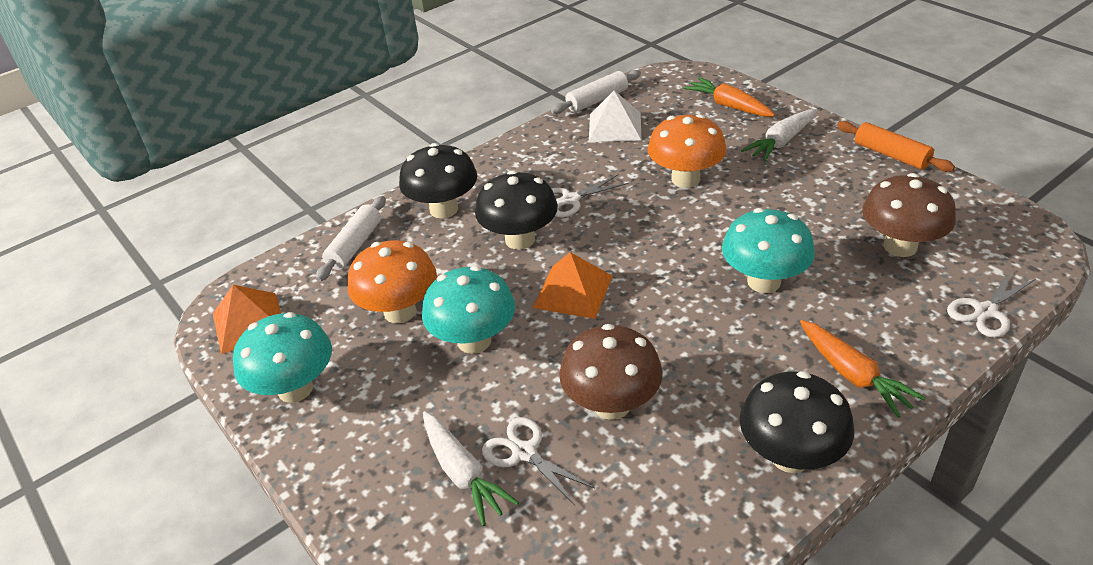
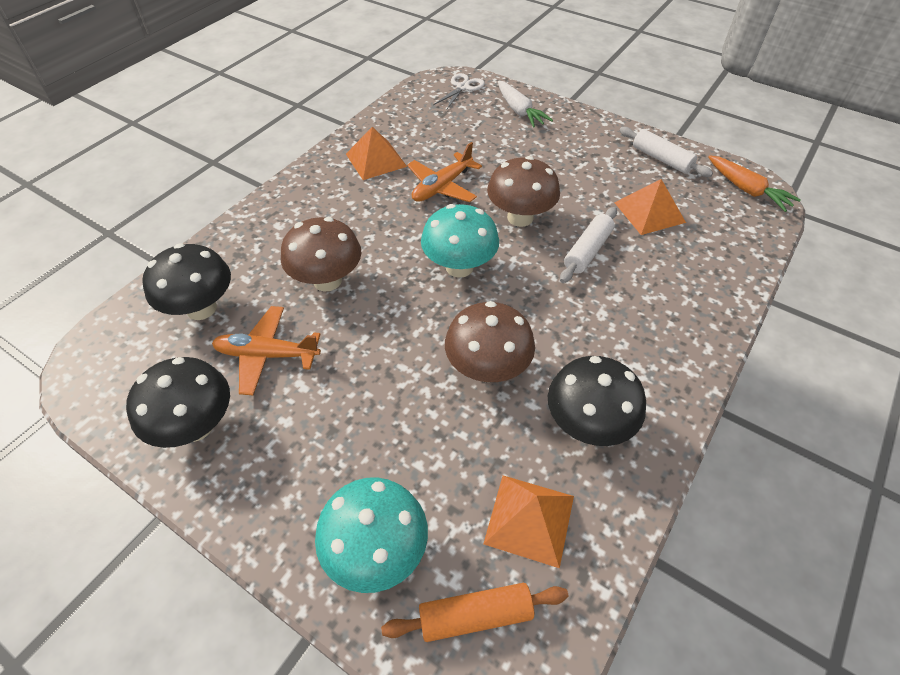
brown mushroom: [559,324,663,420] [862,173,956,257] = 2 -> [281,217,361,291] [445,301,535,383] [487,156,560,227] = 3
orange carrot: [683,77,775,117] [800,320,926,418] = 2 -> [708,155,801,212] = 1
orange mushroom: [347,240,437,323] [648,114,726,188] = 2 -> none = 0
orange plane: none = 0 -> [212,306,321,395] [407,142,482,202] = 2
orange pyramid: [213,285,281,354] [533,252,613,319] = 2 -> [346,127,407,180] [483,475,574,568] [614,179,686,235] = 3
turquoise mushroom: [233,312,332,403] [422,266,515,354] [722,208,815,293] = 3 -> [315,477,428,593] [421,204,499,278] = 2
white carrot: [423,411,519,526] [741,109,817,161] = 2 -> [498,81,553,128] = 1
white pyramid: [589,91,641,142] = 1 -> none = 0
white scissors: [482,417,595,505] [551,174,629,217] [947,271,1036,338] = 3 -> [433,73,485,110] = 1

